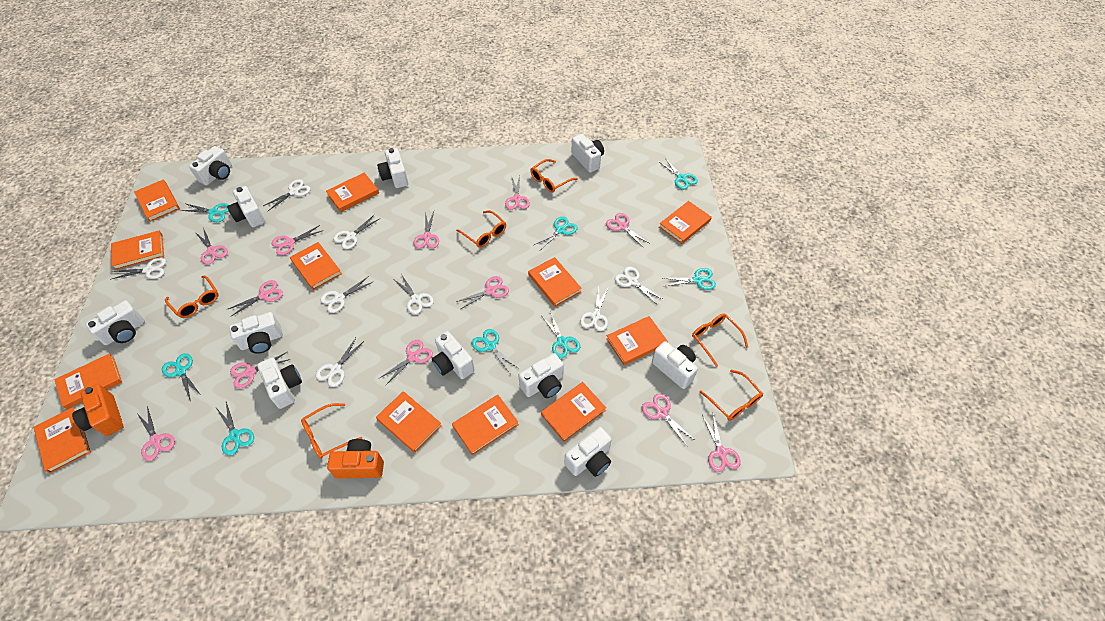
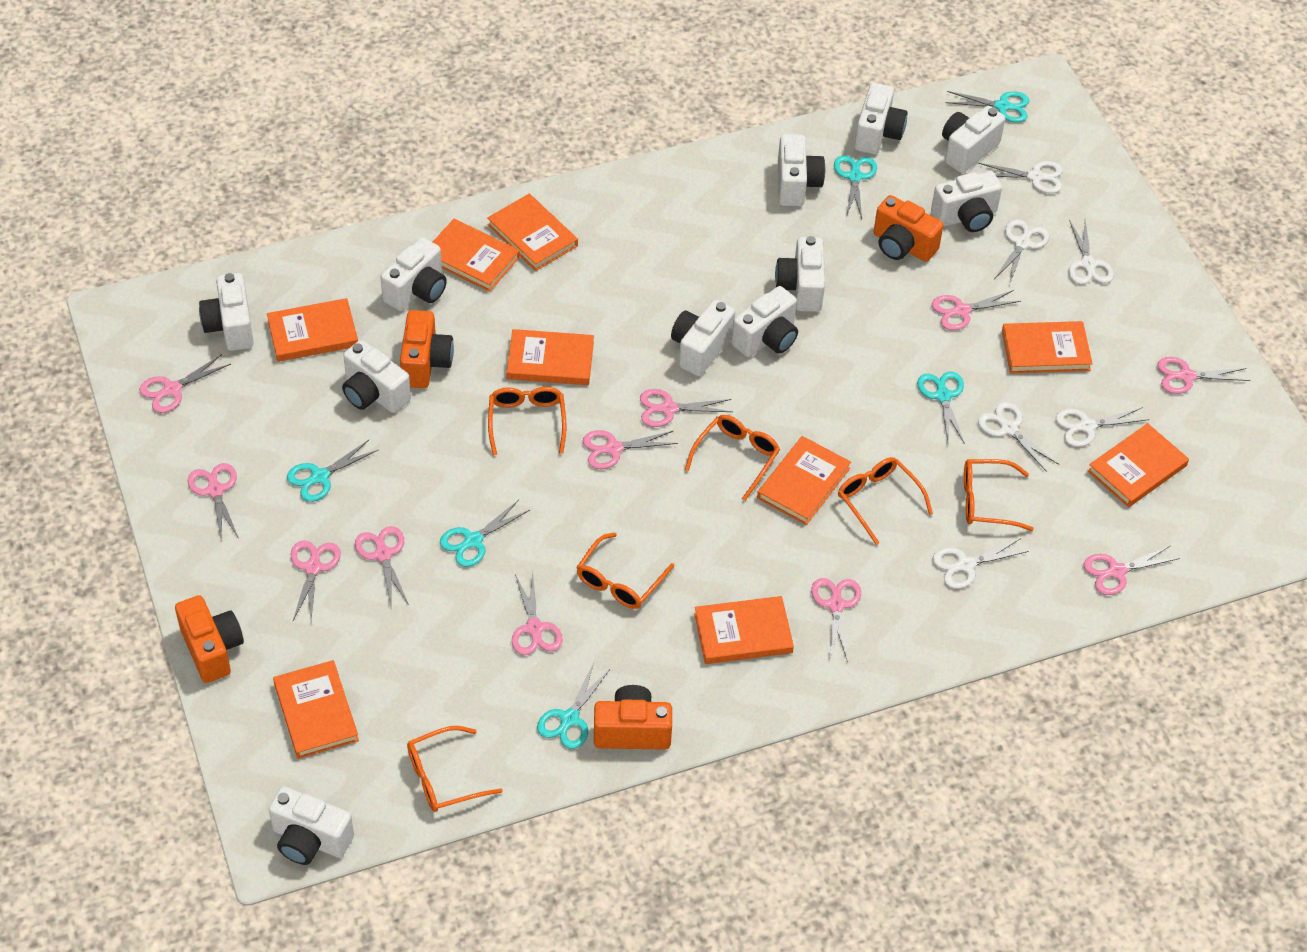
orange book: [33,407,91,473] [54,353,122,409] [111,231,164,270] [134,180,180,222] [290,242,342,290] [326,173,379,212] [376,391,442,453] [452,395,519,455] [528,257,582,307] [541,382,606,442] [606,316,668,365] [659,201,712,244] = 12 -> [267,298,358,362] [273,660,359,759] [433,219,520,292] [487,194,578,271] [507,329,594,385] [694,596,794,664] [757,436,851,525] [1002,321,1093,373] [1088,423,1189,507] = 9
orange camera: [72,384,124,436] [327,439,384,479] = 2 -> [175,595,244,683] [400,310,454,388] [594,685,672,750] [874,195,944,262] = 4
pink scissors: [136,406,175,461] [195,228,228,265] [228,280,283,316] [230,352,290,388] [272,225,324,256] [380,340,433,385] [413,212,439,249] [456,276,509,309] [505,176,530,210] [606,213,650,248] [642,393,695,446] [702,414,741,472] = 12 -> [139,354,231,413] [188,463,239,539] [291,540,341,620] [355,526,409,606] [512,571,563,655] [583,430,678,469] [640,389,732,427] [811,578,861,662] [932,290,1021,331] [1084,546,1180,595] [1157,357,1250,394] = 11
turquoise scissors: [162,353,201,402] [181,203,229,222] [216,402,254,456] [472,329,518,373] [534,217,578,250] [541,312,580,358] [658,157,698,190] [663,268,716,290] = 8 -> [287,440,378,502] [440,500,530,567] [537,663,610,749] [834,155,877,219] [917,371,965,444] [946,91,1029,123] = 6
white scissors: [110,258,166,280] [263,179,311,211] [316,338,364,387] [320,276,373,313] [333,214,379,249] [395,274,434,314] [580,288,608,331] [615,267,664,304] = 8 -> [933,538,1029,589] [978,161,1063,194] [978,402,1059,472] [995,219,1049,285] [1056,407,1149,447] [1069,220,1114,284] = 6

